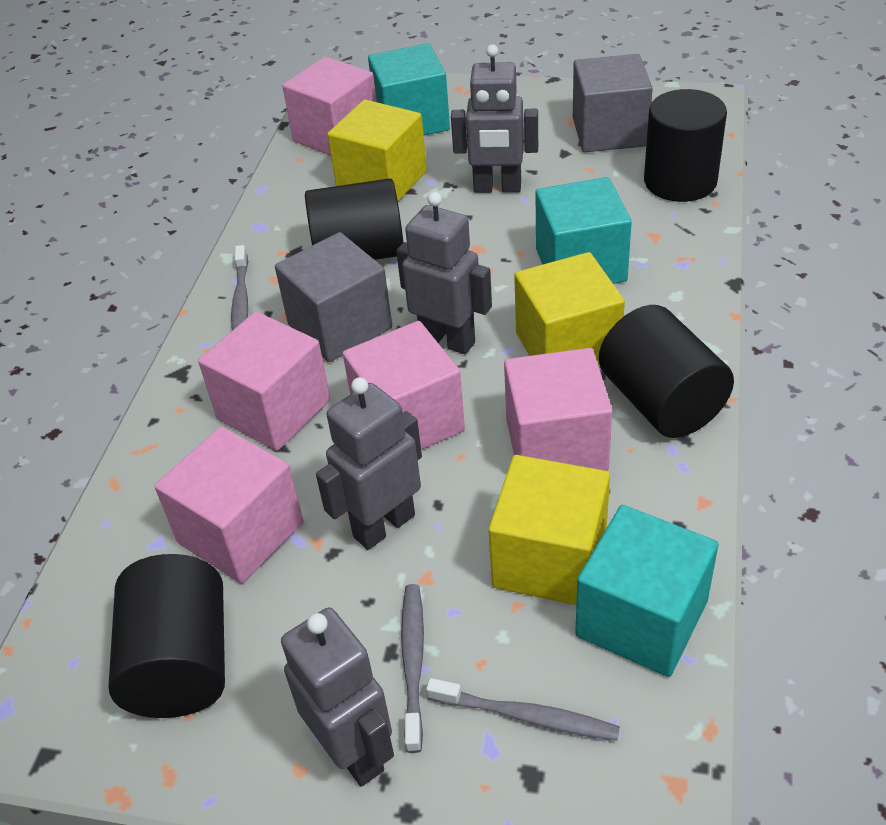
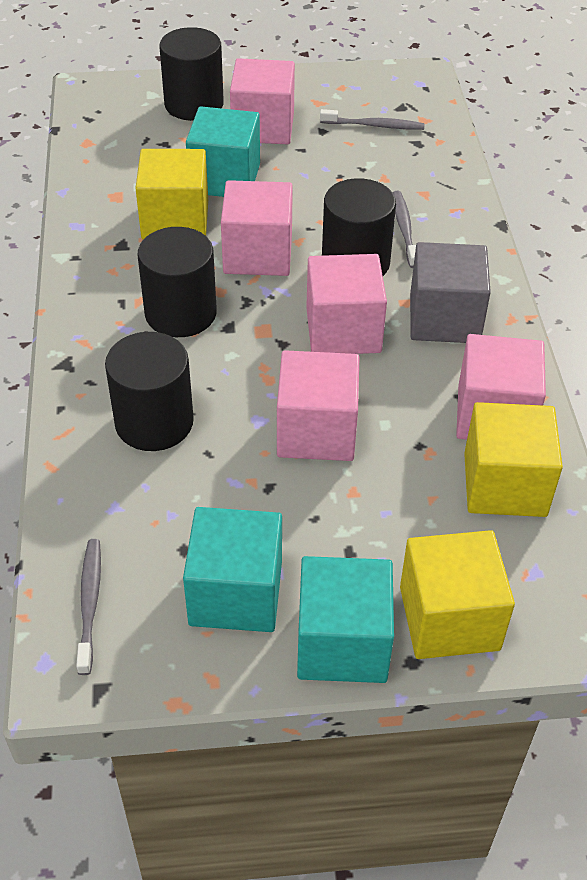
grey cube: [275,232,392,362] [573,54,653,152] = 2 -> [410,242,491,343] = 1
grey robot: [281,607,394,787] [316,377,422,550] [396,192,492,354] [451,44,538,193] = 4 -> none = 0

